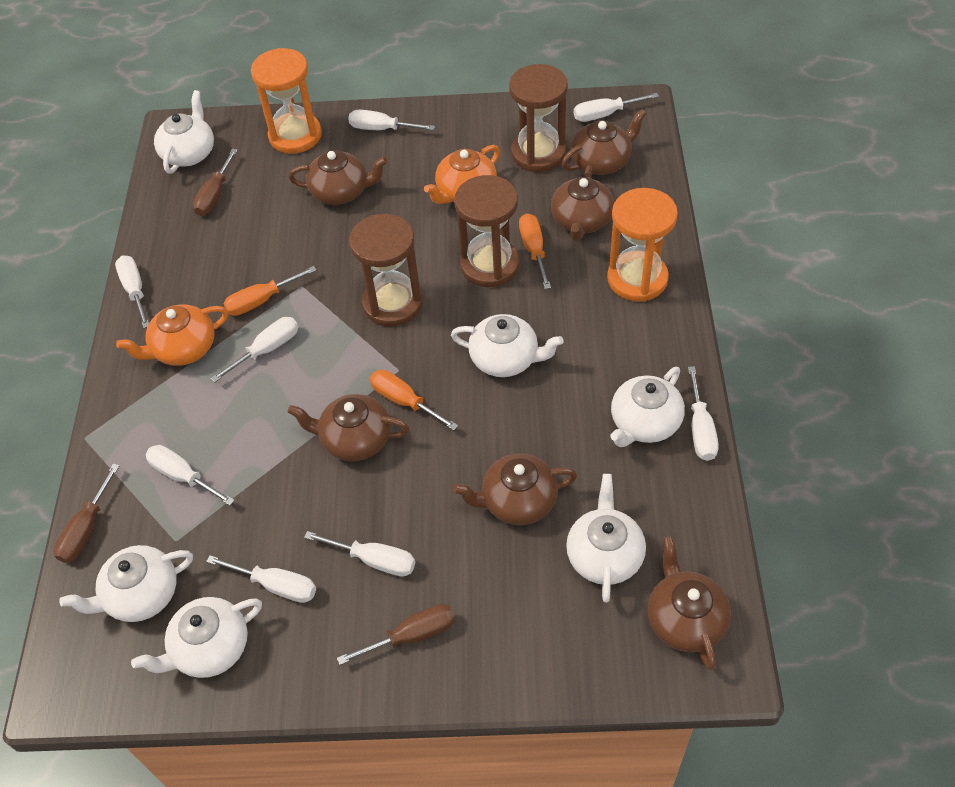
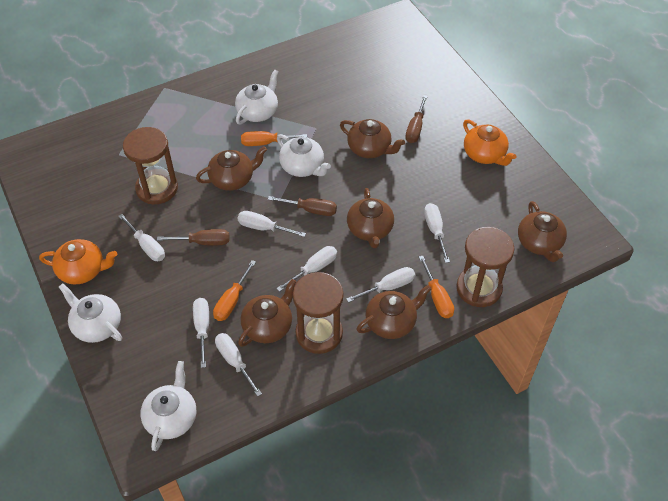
orange hourglass: [251,48,322,154] [607,188,678,301] = 2 -> none = 0
white screwdriver: [115,255,149,328] [145,445,235,506] [206,555,316,603] [211,317,298,382] [304,531,415,577] [348,110,435,130] [574,93,659,122] [688,366,719,461] = 8 -> [118,214,165,261] [193,298,209,368] [215,333,262,397] [238,211,306,237] [276,246,337,292] [346,267,415,303] [424,203,450,263] = 7
white teapot: [59,545,193,622] [131,597,262,678] [154,90,214,174] [451,314,564,377] [566,474,646,603] [610,367,685,447] = 6 -> [59,283,122,343] [140,361,196,451] [235,70,279,125] [277,134,331,177] = 4

